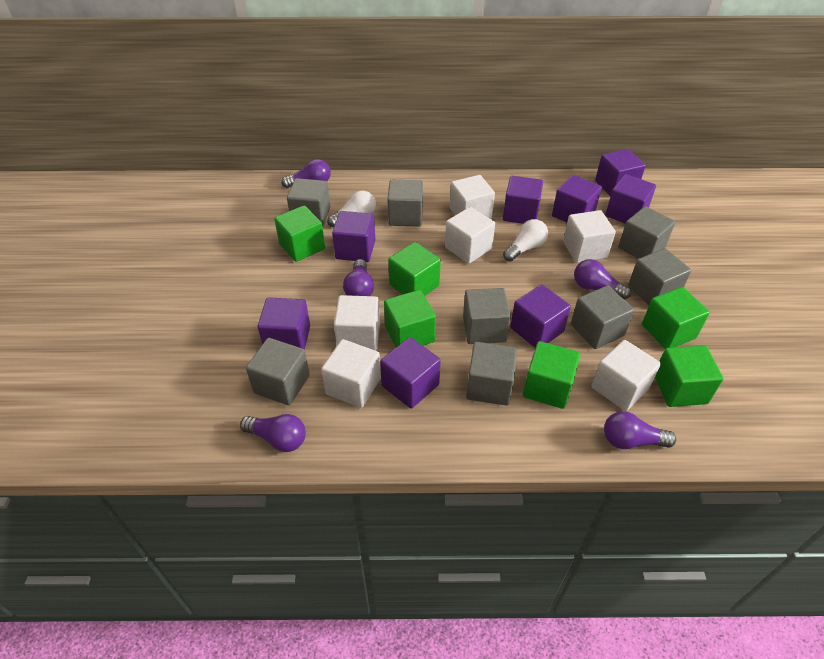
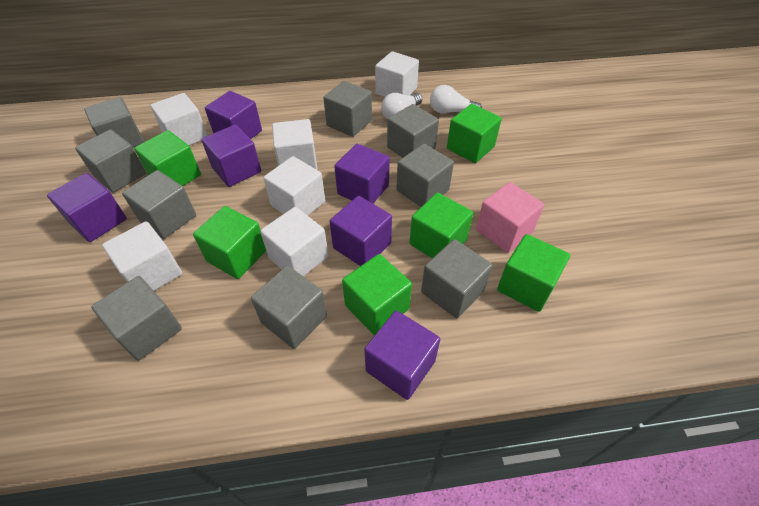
grey cube: [246,338,310,405] [287,178,330,227] [387,180,423,227] [463,288,511,344] [466,342,517,406] [571,285,634,349] [618,206,675,259] [628,248,691,305] = 8 -> [75,129,146,193] [84,97,144,147] [91,276,182,361] [122,170,196,239] [251,266,327,349] [323,81,372,137] [387,104,439,158] [396,144,454,207] [421,239,493,319] = 9
pink cube: none = 0 -> [476,182,544,253] = 1
purple cube: [258,297,310,350] [332,211,375,262] [380,337,441,409] [503,176,543,224] [510,284,571,348] [552,175,602,222] [595,149,646,196] [605,174,656,224] = 8 -> [47,173,127,242] [201,125,261,187] [205,91,262,139] [329,196,392,266] [334,144,390,204] [364,311,440,400] = 6
purple light bulb: [240,414,306,452] [282,159,331,188] [343,259,374,296] [574,259,631,300] [604,411,676,449] = 5 -> none = 0

